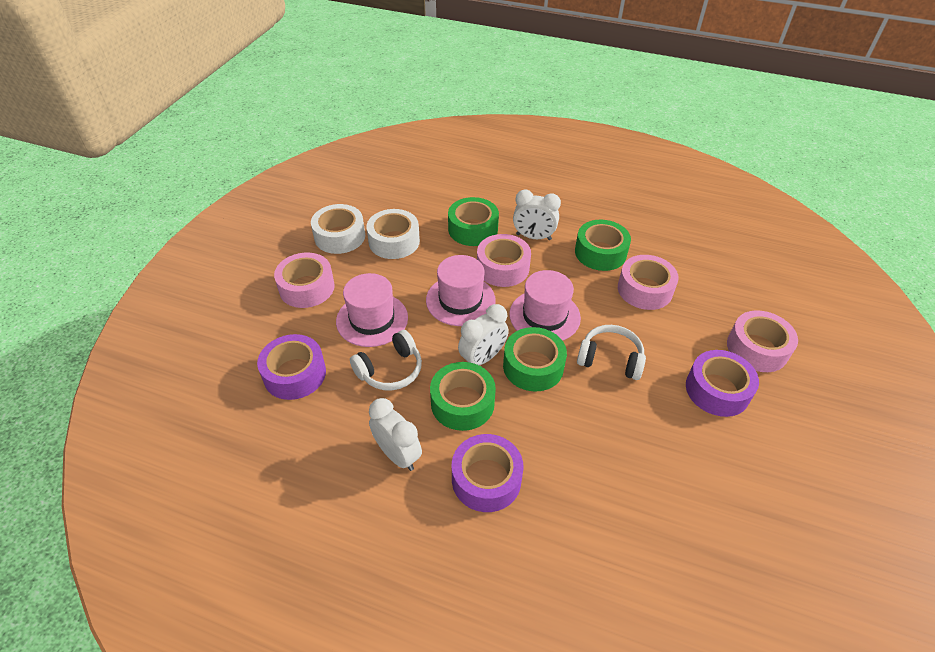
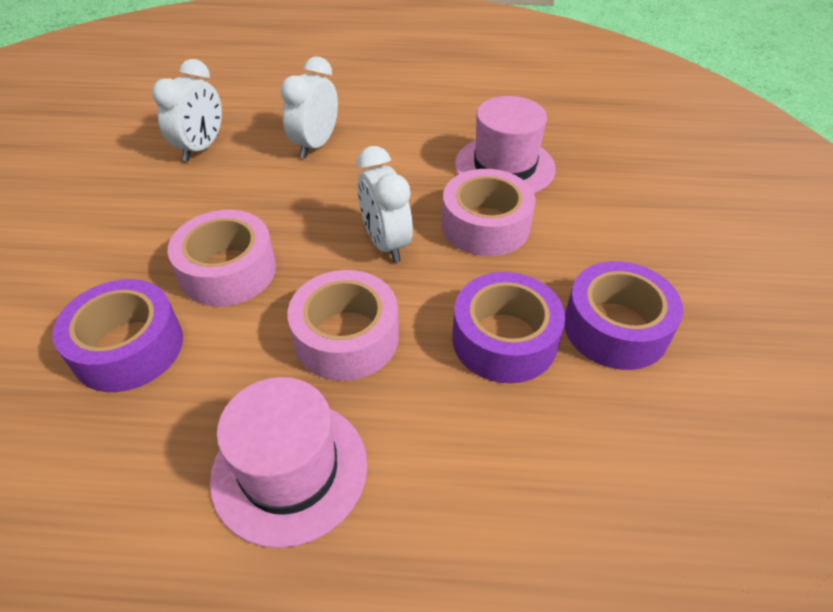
green tape: [430,362,496,431] [448,197,499,246] [503,327,567,392] [575,220,631,271] = 4 -> none = 0
pink hat: [336,273,408,347] [426,255,496,326] [509,270,581,341] = 3 -> [210,377,367,548] [455,96,556,194] = 2
pink tape: [274,253,335,308] [477,234,531,287] [618,255,679,310] [727,311,798,372] = 4 -> [167,210,276,306] [288,270,399,381] [442,169,536,256] = 3
white headphones: [350,330,422,391] [577,325,646,380] = 2 -> none = 0
white tape: [311,204,365,254] [366,209,420,259] = 2 -> none = 0

